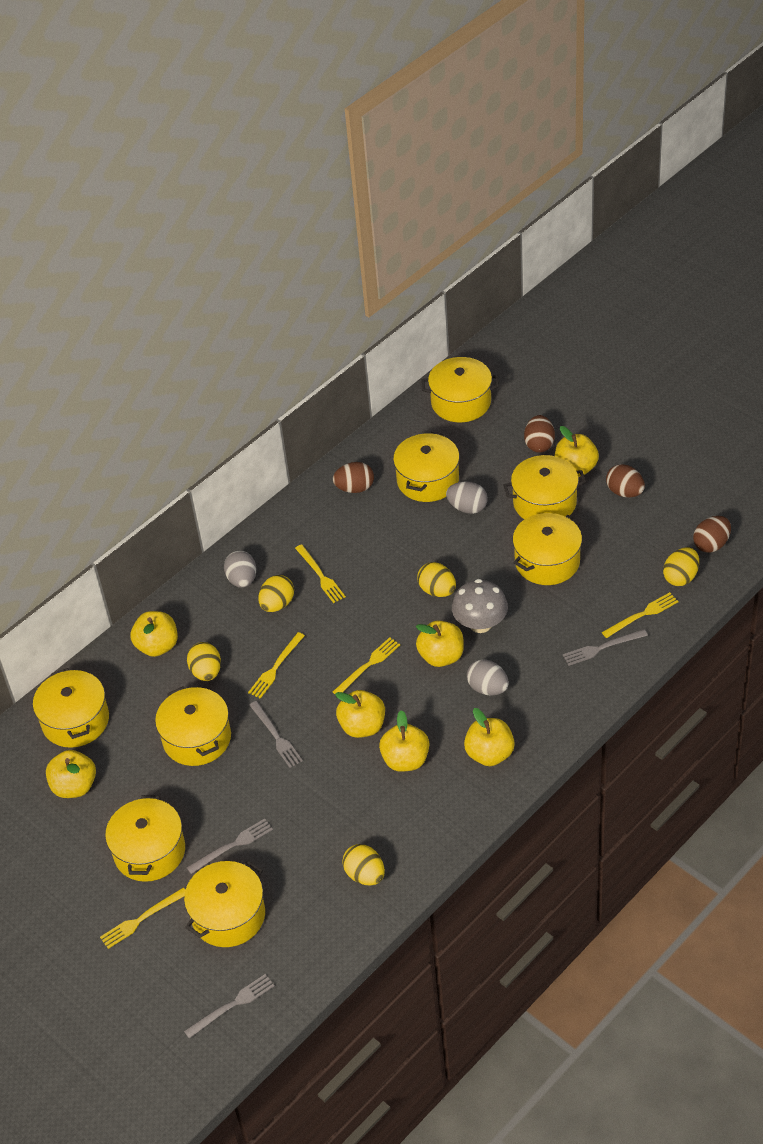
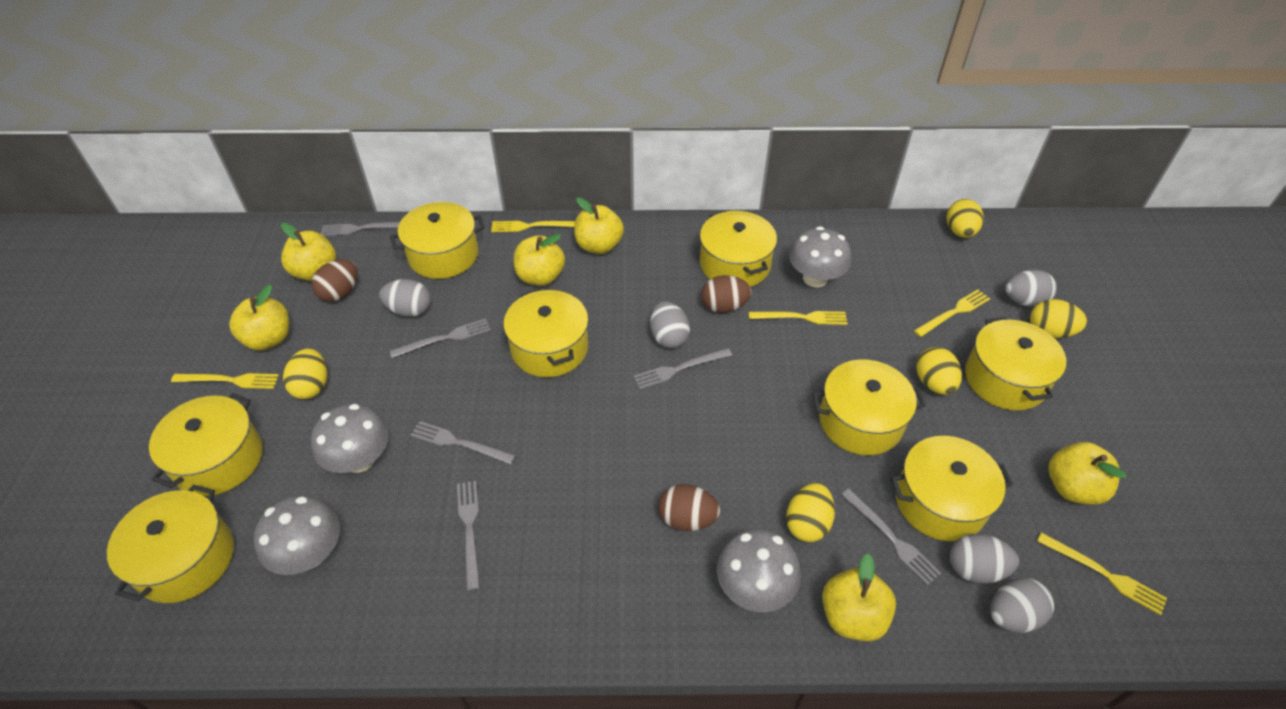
brown egg: [333,462,374,493] [524,415,555,453] [606,464,645,498] [693,516,731,553] = 4 -> [312,259,358,302] [658,484,720,531] [701,275,752,313] = 3
grey egg: [224,550,256,588] [446,481,488,514] [467,659,509,696] = 3 -> [379,279,431,317] [650,301,690,349] [950,534,1019,584] [990,578,1054,633] [1006,270,1057,307] = 5
grey fork: [184,974,275,1039] [186,819,273,874] [249,701,303,768] [563,629,648,666] = 4 -> [321,222,400,236] [390,319,491,358] [411,421,516,465] [457,481,480,591] [633,348,732,389] [841,488,941,586] = 6
grey mushroom: [452,579,508,633] = 1 -> [254,496,340,575] [311,404,389,473] [717,529,801,612] [789,226,851,288] = 4
yellow apple: [46,750,96,798] [130,611,178,657] [335,690,385,738] [379,710,429,772] [416,620,464,667] [464,708,515,766] [554,426,599,477] = 7 -> [229,285,289,351] [281,223,336,281] [513,234,565,286] [574,197,624,254] [822,553,896,641] [1049,442,1127,505] = 6

